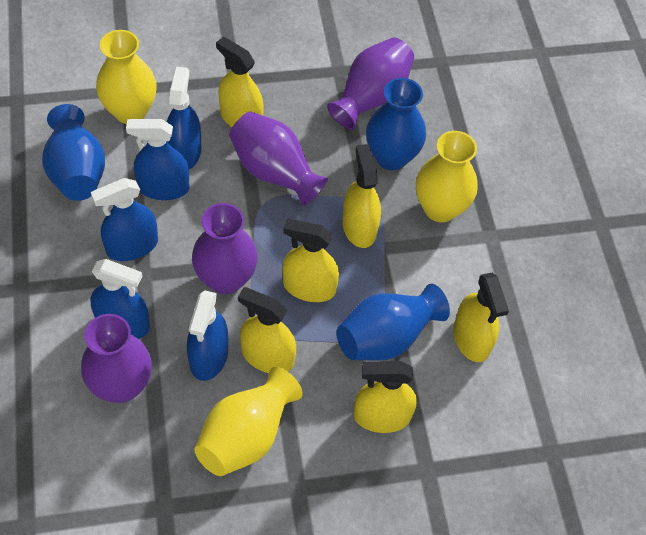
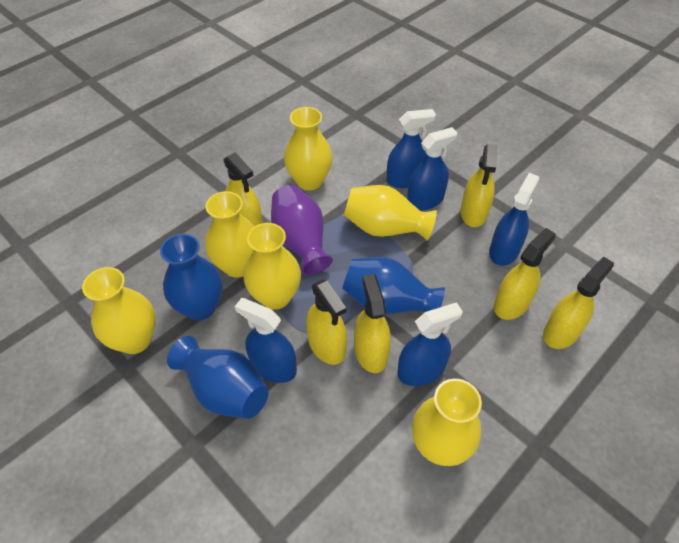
purple vase: [81,314,152,403] [192,203,258,294] [229,111,328,206] [327,37,414,130] = 4 -> [271,185,333,275] = 1
yellow vase: [96,30,157,124] [195,367,303,476] [416,131,478,222] = 3 -> [82,267,156,354] [205,191,254,278] [244,223,301,310] [284,107,333,191] [344,185,437,241] [412,379,482,466] = 6

